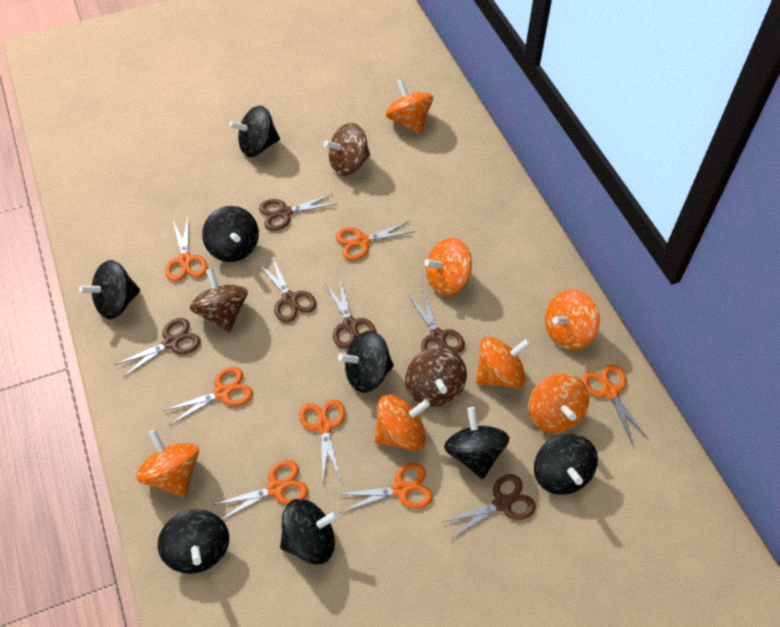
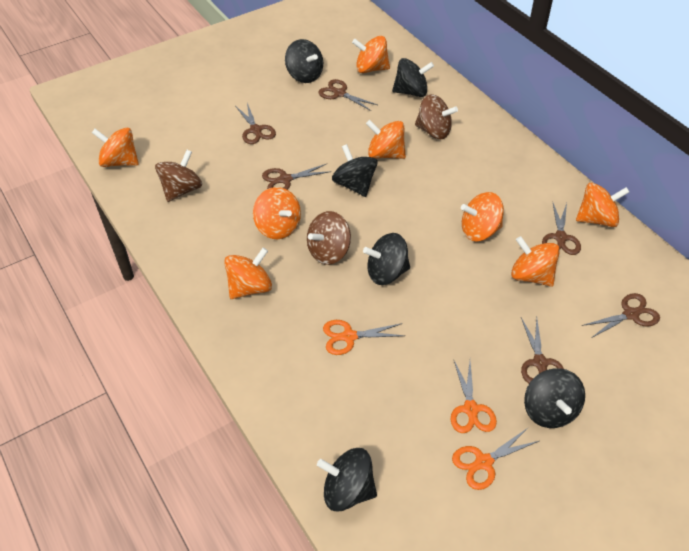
black spinning top: [79,260,140,319] [158,509,229,574] [202,206,259,262] [229,106,280,157] [280,499,339,565] [338,331,394,393] [444,407,510,479] [534,434,598,495] = 8 -> [285,39,323,83] [317,448,377,512] [332,144,378,197] [363,233,410,285] [392,58,434,97] [524,368,585,428] = 6
orange scissors: [163,367,253,426] [165,218,207,281] [212,460,308,520] [299,399,345,480] [336,221,415,260] [337,463,433,512] [582,364,648,445] = 7 -> [323,320,405,355] [451,361,497,433] [452,428,539,490] = 3
orange spinning top: [136,430,199,497] [375,395,430,451] [386,79,433,134] [424,238,472,296] [476,337,531,388] [529,373,589,433] [545,290,600,350] = 7 -> [92,128,139,167] [224,248,272,299] [253,187,301,239] [352,36,390,73] [366,120,406,159] [461,192,504,241] [511,236,560,287] [576,183,629,227] = 8

